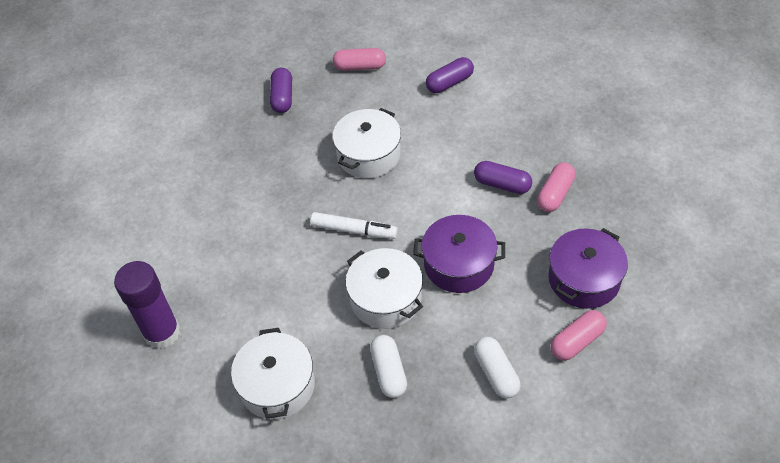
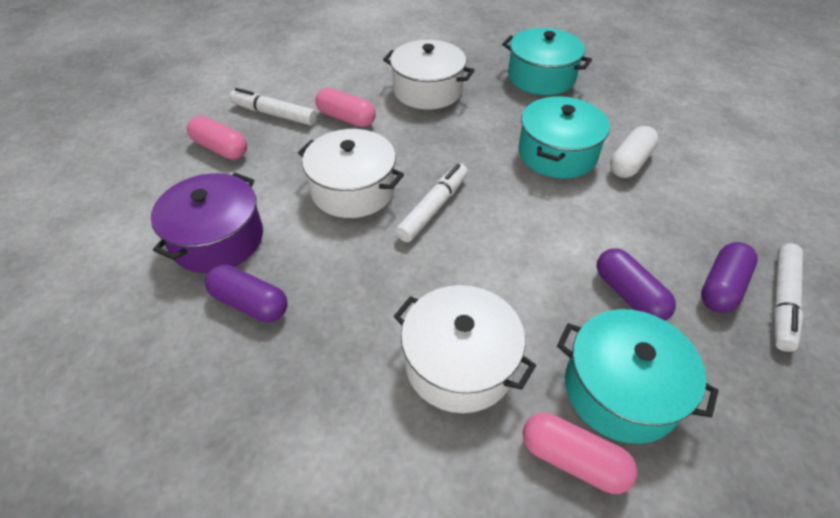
purple glue stick: [114,261,180,349] = 1 -> none = 0
purple pot: [413,215,505,293] [548,228,628,309] = 2 -> [151,173,263,273] = 1
turquoise pot: none = 0 -> [502,28,592,95] [518,96,610,178] [557,309,719,444] = 3
white capsule: [370,335,407,398] [474,337,521,399] = 2 -> [610,126,659,178] = 1
white marker: [310,212,398,239] = 1 -> [229,88,317,125] [395,163,468,242] [773,243,803,352] = 3

